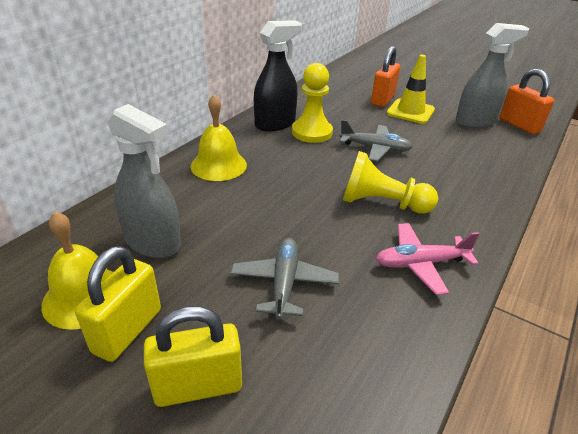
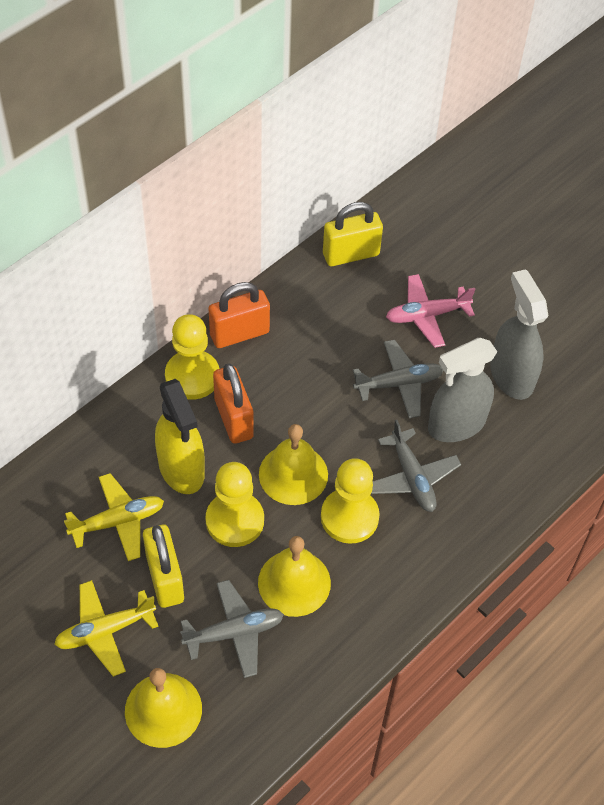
black spray bottle: [254,20,302,132] = 1 -> none = 0
grey plane: [230,238,339,320] [339,120,413,161] = 2 -> [180,580,284,678] [353,340,444,418] [371,420,461,512] = 3
yellow bell: [41,211,113,330] [191,95,247,181] = 2 -> [125,668,202,748] [258,536,331,617] [259,424,328,505] = 3
yellow pawn: [292,63,333,143] [343,151,438,214] = 2 -> [165,314,220,400] [205,462,264,547] [321,458,380,544] = 3
yellow plane: none = 0 -> [54,580,159,677] [64,473,164,561] = 2
yellow spray bottle: none = 0 -> [155,379,205,494] = 1
yellow traffic cone: [386,55,435,124] = 1 -> none = 0

